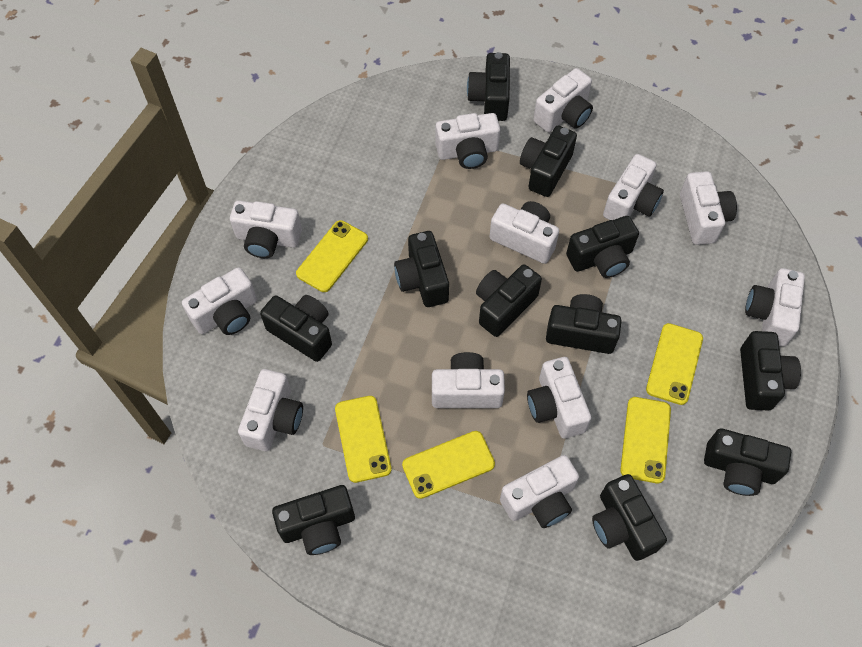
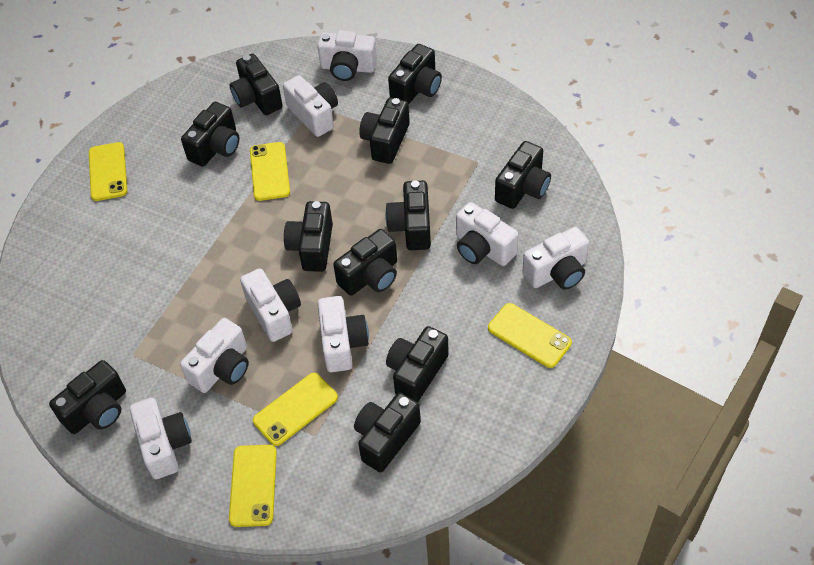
white camera: [182,267,257,335] [230,200,302,258] [238,369,303,451] [432,352,505,408] [435,113,500,169] [489,201,559,264] [500,455,579,528] [527,357,591,439] [533,68,593,132] [603,154,664,220] [680,171,737,245] [745,268,805,346] = 12 -> [130,398,192,479] [180,318,249,393] [240,268,301,342] [283,75,338,137] [317,30,377,81] [317,296,369,372] [456,202,518,266] [522,227,589,290] = 8

